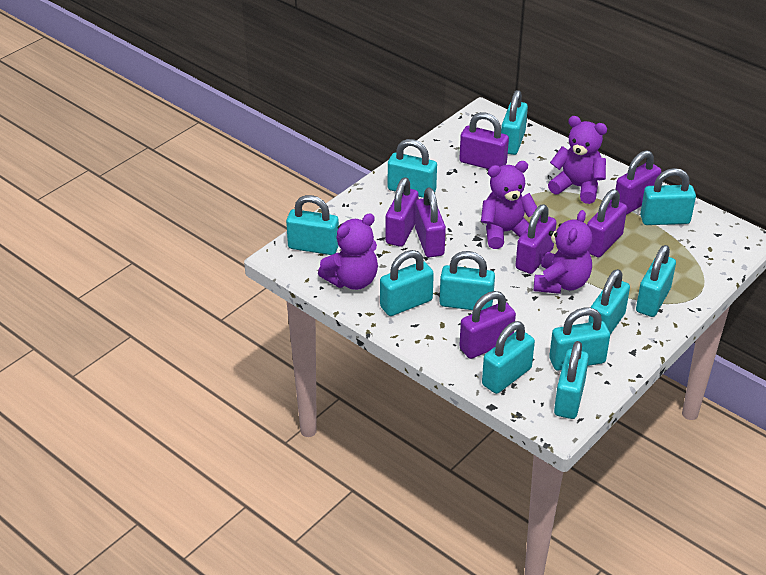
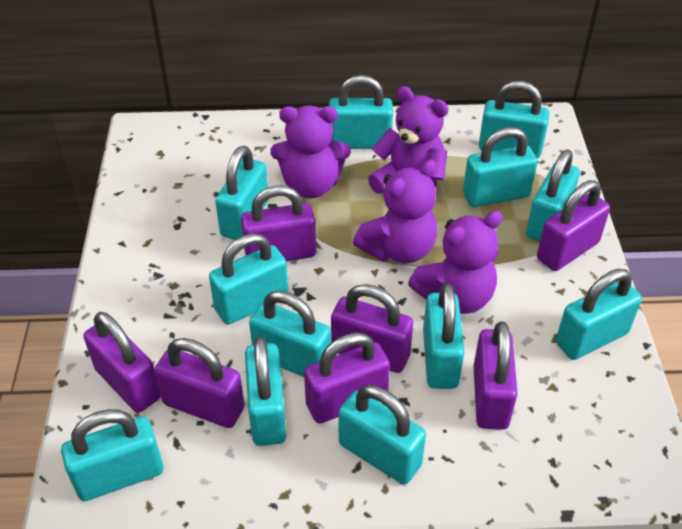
turquoise padlock: [286,195,339,255] [380,250,434,316] [388,139,437,198] [439,251,495,310] [482,321,535,394] [501,90,528,155] [549,308,610,370] [554,341,589,419] [588,269,630,335] [636,245,676,317] [640,168,696,225] = 11 -> [61,409,163,501] [209,233,288,325] [215,146,268,240] [245,336,286,446] [249,291,331,377] [329,75,393,149] [339,385,426,484] [423,284,464,389] [463,127,537,207] [479,81,549,158] [526,149,580,242] [556,269,642,360] = 12

